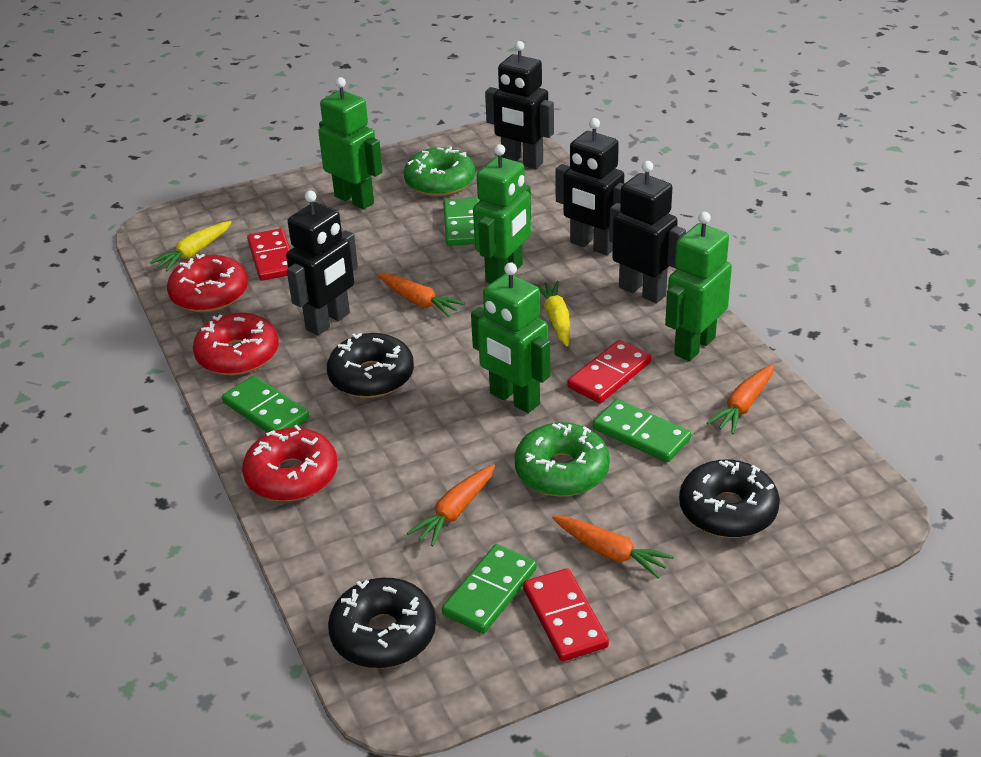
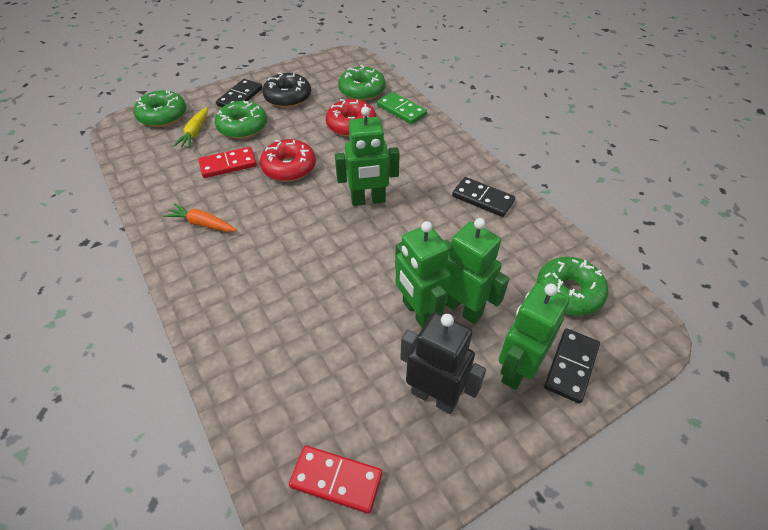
black domino: none = 0 -> [216,79,262,107] [452,177,515,217] [544,329,600,404] = 3
black donut: [327,333,414,398] [328,578,436,668] [679,460,780,538] = 3 -> [262,72,311,108] = 1
black robot: [286,191,358,335] [485,41,554,169] [555,118,624,255] [609,161,686,303] = 4 -> [400,312,486,414] = 1
green domino: [222,376,309,433] [442,544,537,633] [443,198,479,246] [593,399,691,462] = 4 -> [377,92,427,124] = 1
green donut: [404,146,475,197] [514,422,610,497] = 2 -> [134,90,186,127] [215,101,267,139] [338,65,386,101] [537,257,608,316] = 4
orange carrot: [378,273,465,317] [407,464,495,546] [552,516,674,579] [706,364,774,434] = 4 -> [163,203,237,232] = 1
red domino: [247,228,290,281] [523,568,609,661] [567,340,651,403] = 3 -> [199,147,257,178] [289,446,382,513] = 2
red donut: [167,254,248,312] [193,313,279,375] [242,425,337,501] = 3 -> [260,139,316,182] [326,99,377,137] = 2
yellow carrot: [150,221,232,271] [533,281,570,346] = 2 -> [173,107,208,148] = 1

